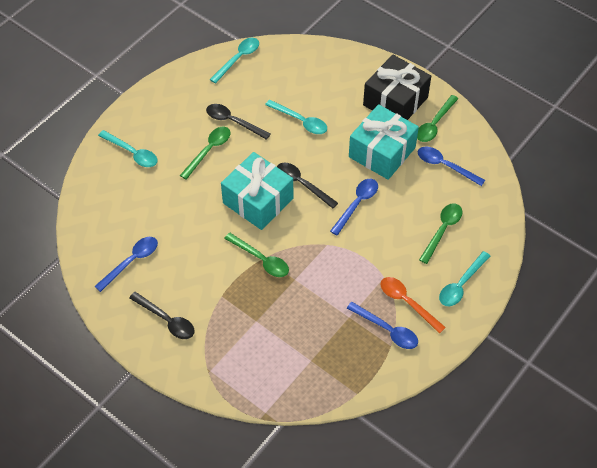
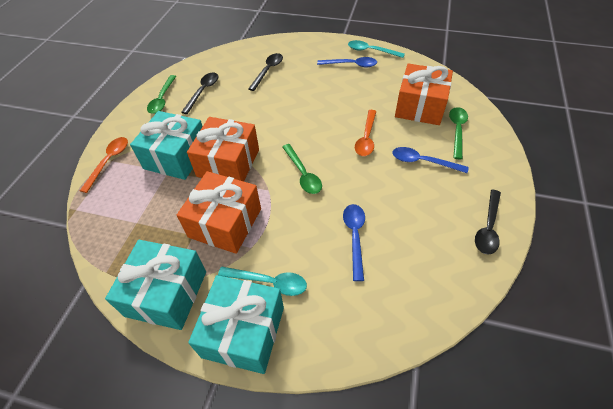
black gift: [363,55,431,120] = 1 -> none = 0
blue spoon: [95,237,158,292] [330,179,378,236] [347,302,418,349] [418,147,485,186] = 4 -> [317,57,377,68] [343,204,365,281] [392,147,468,173] = 3
green spoon: [180,127,230,180] [224,233,289,277] [417,95,458,142] [419,203,462,264] = 4 -> [147,75,176,114] [282,144,322,194] [449,107,468,160] = 3
orange gift: none = 0 -> [177,171,261,254] [187,117,259,182] [395,63,453,125] = 3
orange spoon: [380,277,446,334] = 1 -> [80,137,128,193] [355,110,376,156] = 2
turquoise gift: [221,152,293,230] [349,104,419,180] = 2 -> [105,240,206,330] [130,111,203,180] [188,275,284,374] = 3
turquoise spoon: [98,130,158,167] [210,38,259,84] [265,100,327,134] [439,251,490,306] = 4 -> [218,267,307,296] [348,40,405,58] = 2

